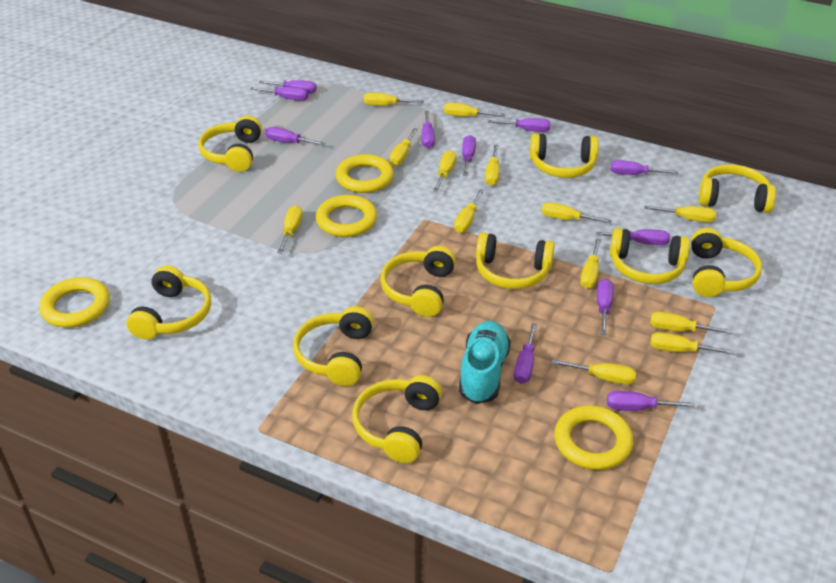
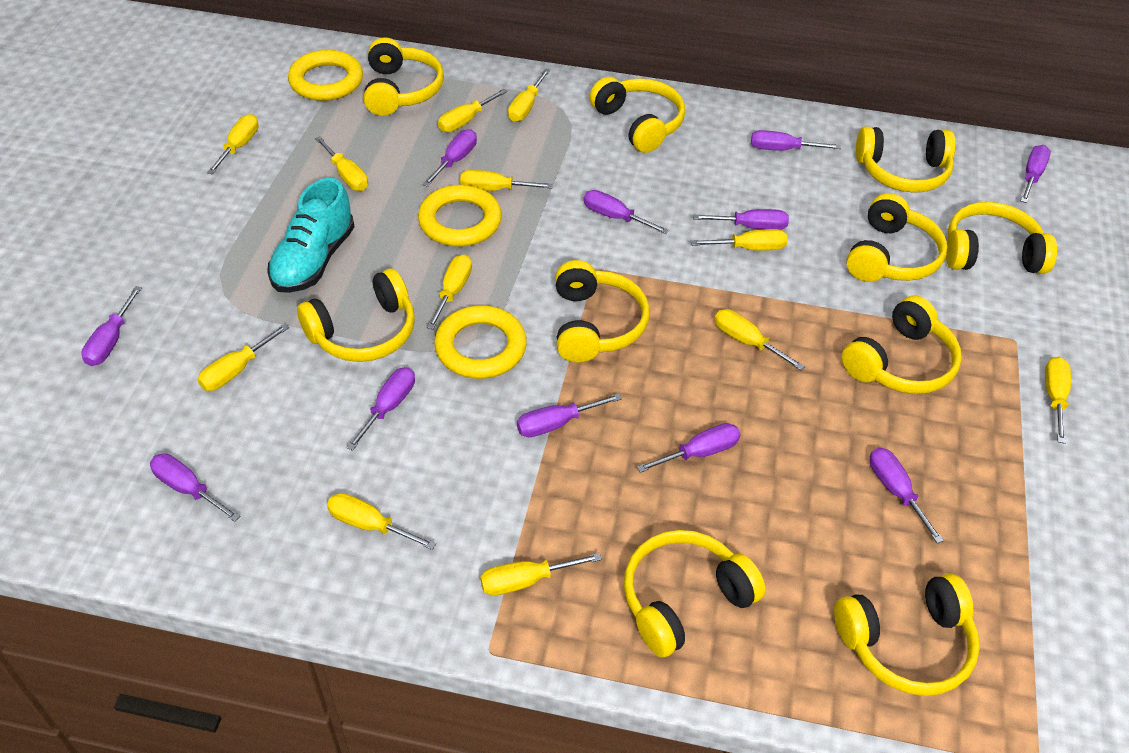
yellow ring: [39,277,110,328] [316,195,377,237] [336,154,394,193] [554,405,633,470] = 4 -> [288,50,363,101] [418,185,502,247] [434,305,527,379] = 3
yellow screwdriver: [277,206,303,253] [364,93,424,106] [390,128,418,166] [433,150,456,192] [444,103,505,117] [454,190,484,233] [485,145,499,186] [542,202,612,223] [551,359,636,385] [580,239,601,289] [644,206,716,222] [650,312,732,334] [650,332,734,354] = 13 -> [198,324,289,391] [207,114,259,175] [315,136,368,191] [327,493,436,550] [427,254,472,329] [438,89,508,132] [460,170,553,191] [480,553,602,596] [508,69,550,122] [691,229,788,250] [715,309,805,370] [1045,357,1071,444] = 12

